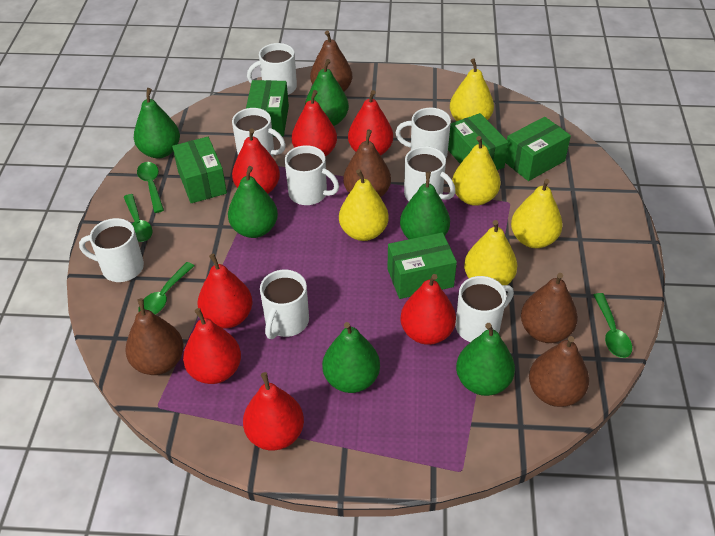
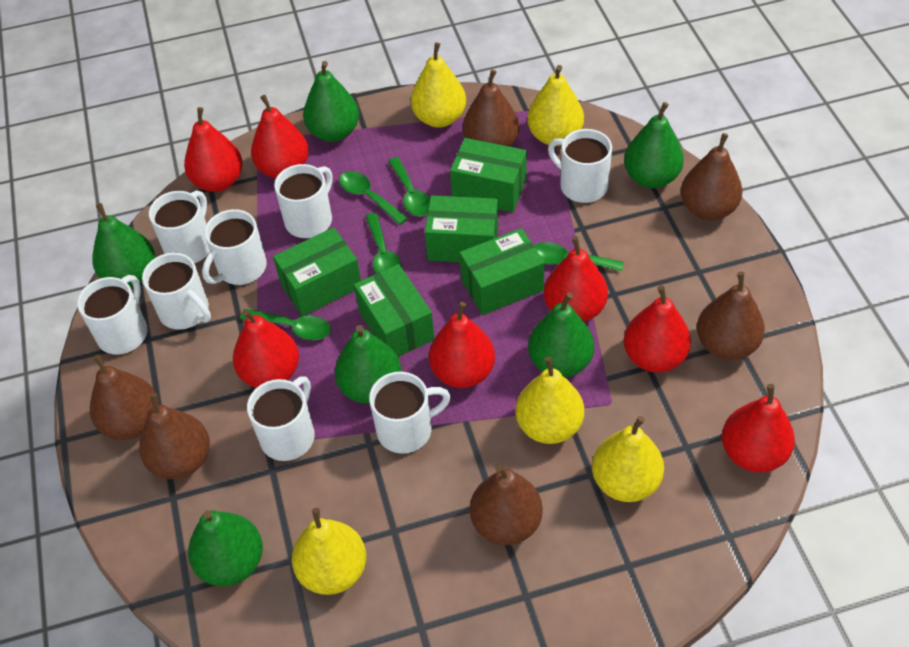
brown pear: [125,298,184,375] [310,31,352,91] [343,130,391,198] [521,273,578,343] [529,336,589,407] = 5 -> [90,355,159,440] [139,393,210,479] [463,69,519,147] [470,465,543,545] [681,133,743,220] [697,272,765,360] = 6
green spoon: [124,194,152,242] [137,162,164,213] [138,262,194,315] [594,293,632,358] = 4 -> [240,309,331,340] [339,171,408,225] [365,213,401,273] [388,157,430,216] [534,242,623,271] = 5

